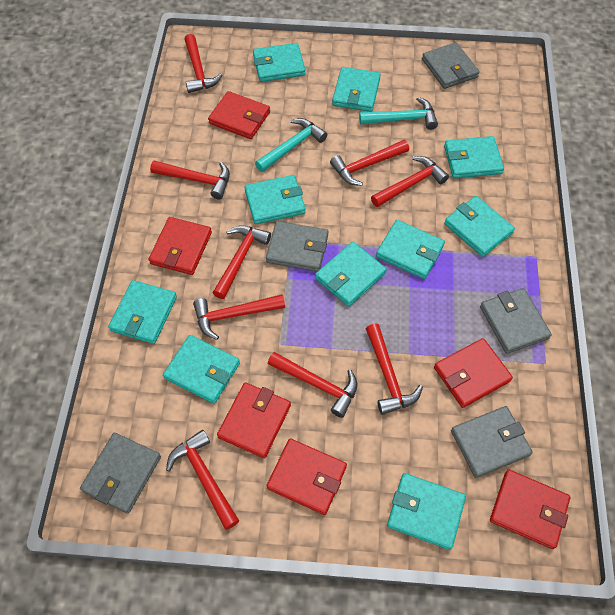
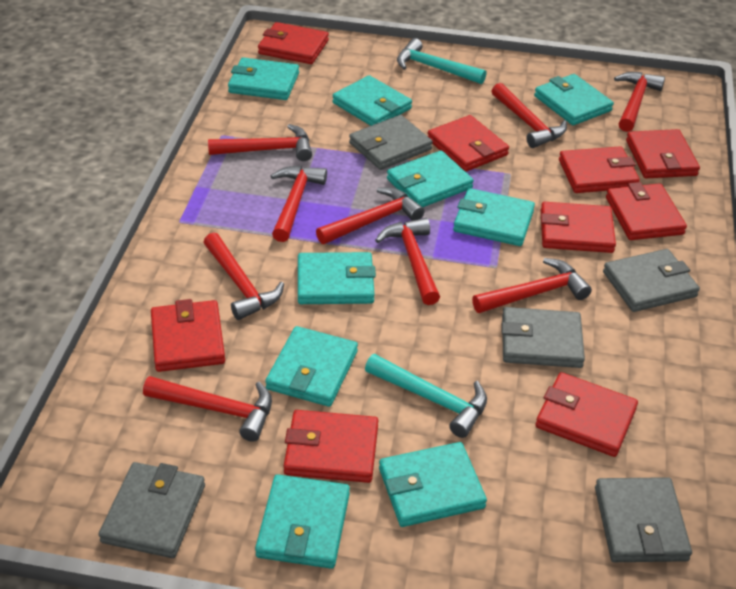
red wallet: [149,217,212,275] [208,91,270,139] [217,382,291,458] [267,438,347,515] [434,338,513,408] [490,470,570,549] = 6 -> [151,299,225,372] [258,22,329,64] [284,410,378,483] [428,115,509,172] [536,372,638,457] [541,202,616,253] [559,146,640,193] [606,182,687,240] [626,129,700,178] = 9
turquoise wallet: [108,280,177,344] [163,335,240,404] [244,175,306,224] [253,43,306,82] [315,242,387,306] [332,67,381,112] [376,220,445,279] [387,473,466,550] [444,136,504,179] [444,196,515,257] = 10 -> [228,57,299,100] [255,474,350,569] [265,326,358,407] [298,252,376,304] [332,75,412,126] [379,442,487,527] [387,151,474,207] [453,188,535,246] [534,74,614,125] = 9

